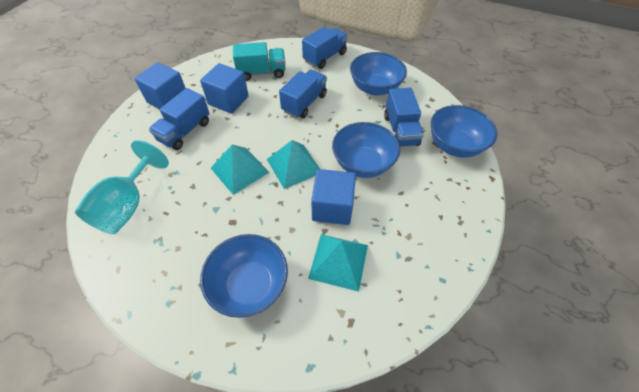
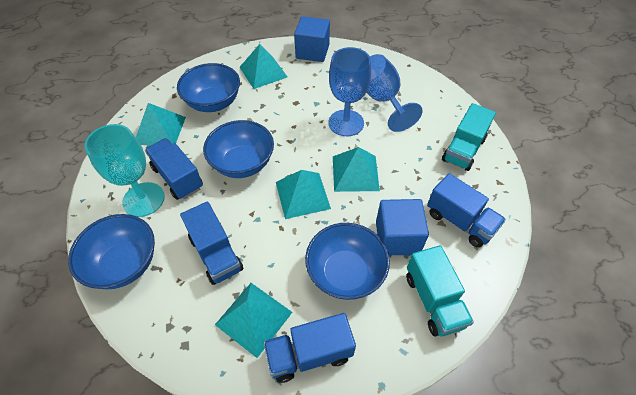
blue cube: [134,62,186,109] [200,63,249,114] [311,169,356,225] = 3 -> [294,16,330,62] [376,199,429,255] = 2
blue goblet: none = 0 -> [329,47,371,136] [366,54,422,132] = 2
turquoise pyramid: [211,144,269,195] [267,140,320,189] [308,234,368,292] = 3 -> [136,103,186,146] [215,283,292,358] [239,44,287,89] [276,170,331,219] [333,147,380,192] = 5
turquoise truck: [233,42,285,81] = 1 -> [406,245,474,336] [442,103,496,171] = 2

